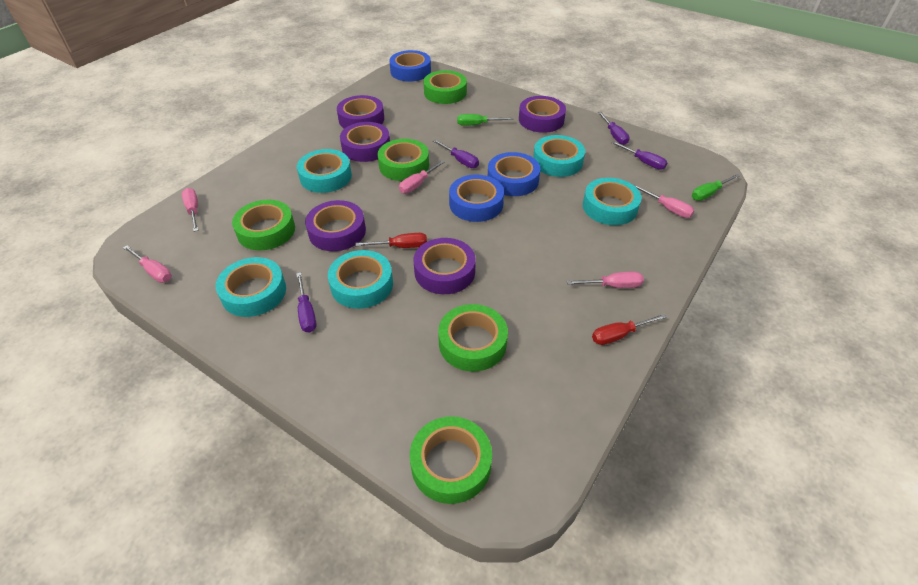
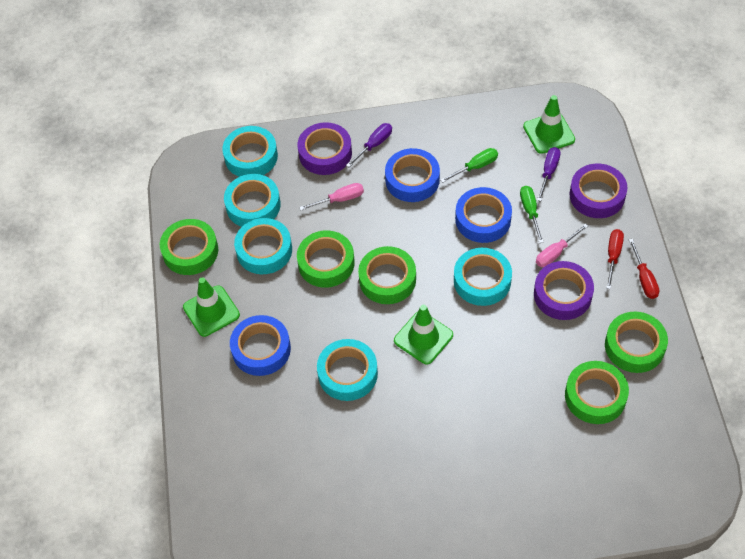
green traffic cone: none = 0 -> [183,277,240,337] [394,305,453,365] [523,95,575,154] = 3
pink screwdriver: [123,245,172,283] [182,188,198,232] [399,160,446,194] [567,272,644,288] [634,184,695,218] = 5 -> [299,183,364,210] [536,223,588,267] = 2
purple screwdriver: [296,273,317,332] [433,140,479,168] [598,112,630,145] [612,141,667,170] = 4 -> [346,123,392,167] [537,147,561,201] = 2
purple tape: [305,200,366,251] [337,95,384,129] [340,122,390,162] [414,238,476,294] [519,96,566,133] = 5 -> [297,122,352,175] [534,261,594,320] [570,164,627,218] = 3

